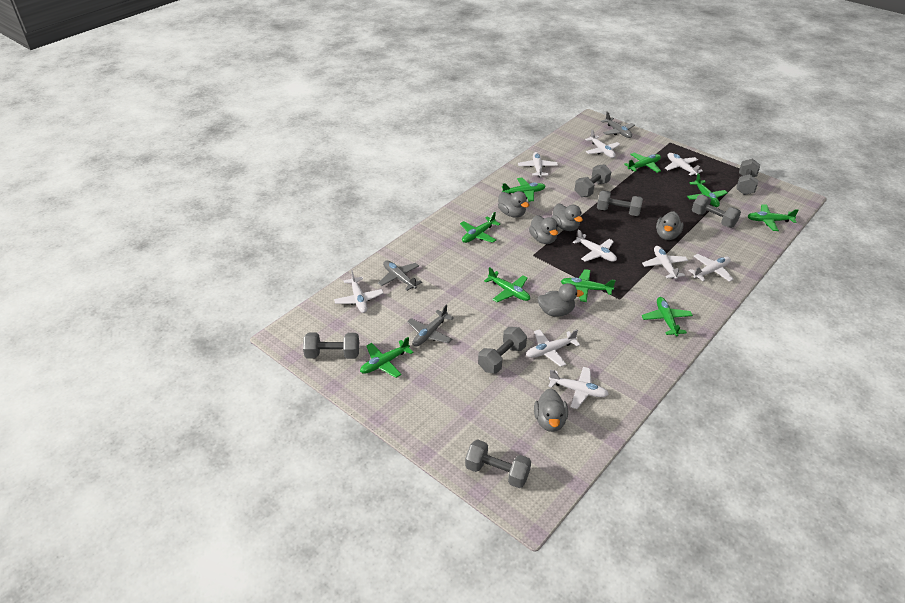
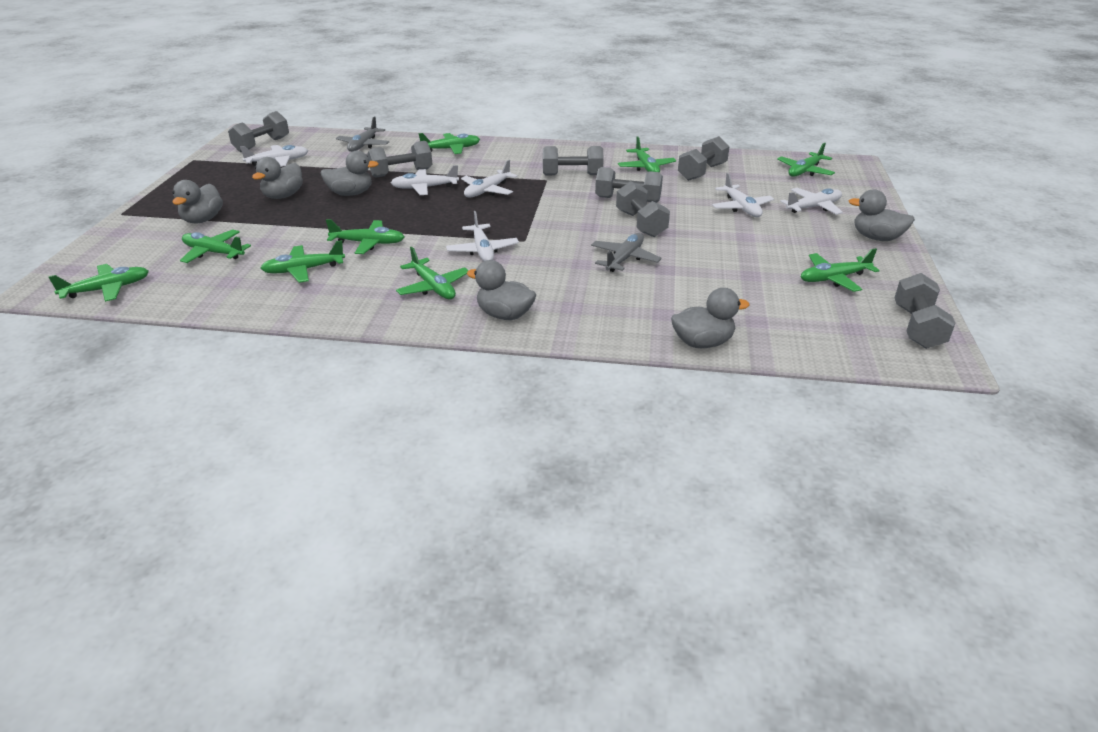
grey plane: [378,260,422,291] [407,305,454,347] [601,112,635,138] = 3 -> [336,116,389,152] [591,233,662,272] = 2
white plane: [334,270,383,313] [518,152,558,177] [526,329,580,367] [548,367,609,409] [573,229,617,262] [585,130,620,158] [642,246,688,279] [665,153,703,176] [689,254,734,282] = 9 -> [240,145,308,167] [391,165,459,195] [446,211,519,261] [461,160,518,198] [712,173,774,217] [780,188,843,215] = 6

